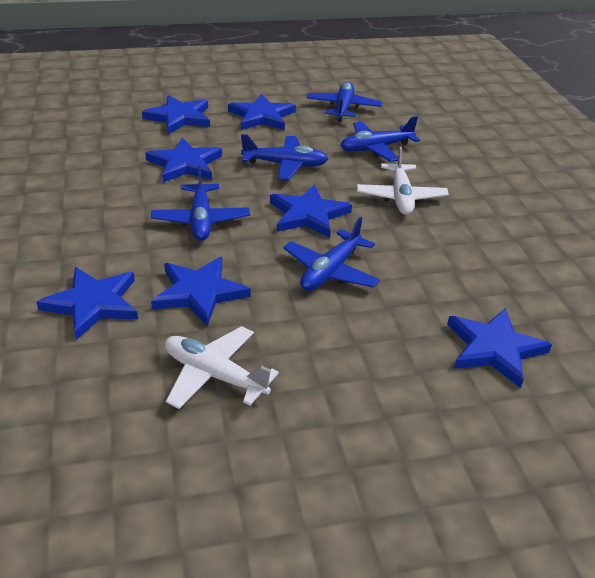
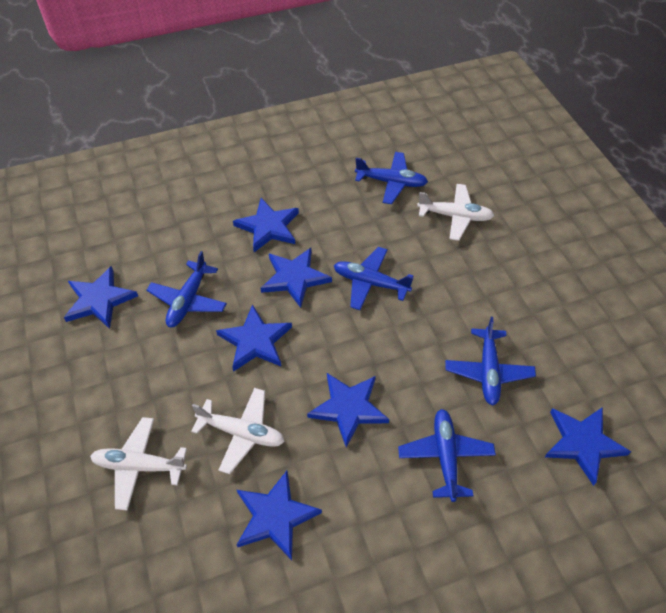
white plane: [165,326,279,409] [357,146,449,215] = 2 -> [90,417,187,511] [191,388,285,474] [417,184,494,241] = 3

